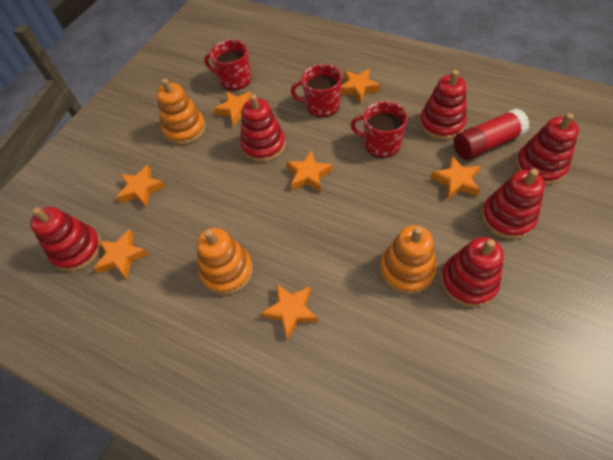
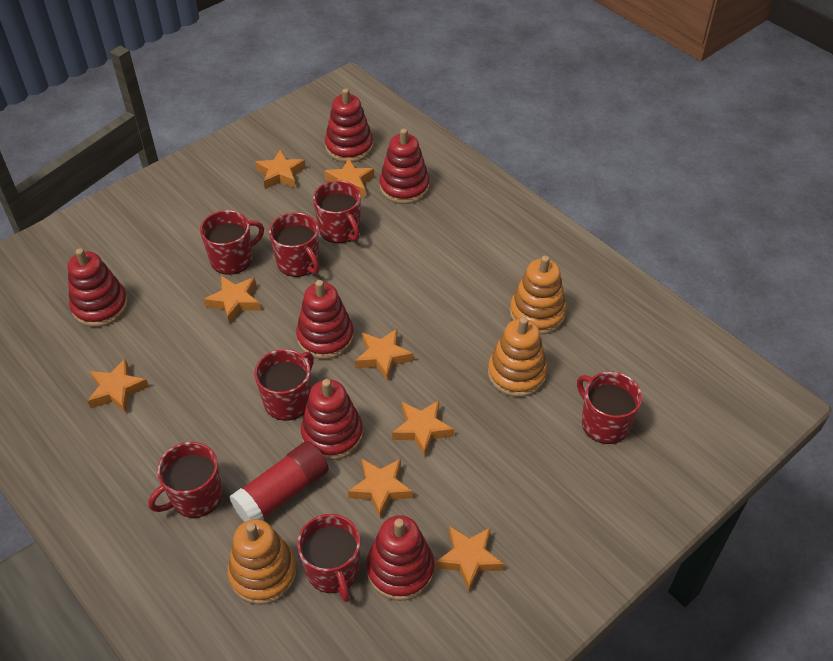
orange star: [94,230,149,278] [116,165,165,208] [214,91,252,127] [261,283,318,340] [286,150,333,192] [341,69,380,104] [431,156,481,200] = 7 -> [87,358,149,413] [204,276,261,324] [255,149,306,189] [324,158,374,197] [348,458,413,519] [355,329,413,381] [392,400,454,457] [435,526,504,592] = 8
red mug: [204,40,251,91] [291,64,342,118] [351,101,408,158] = 3 -> [148,442,223,518] [200,210,264,275] [254,349,314,421] [269,212,319,277] [297,514,360,602] [313,180,361,243] [577,371,642,444] = 7

